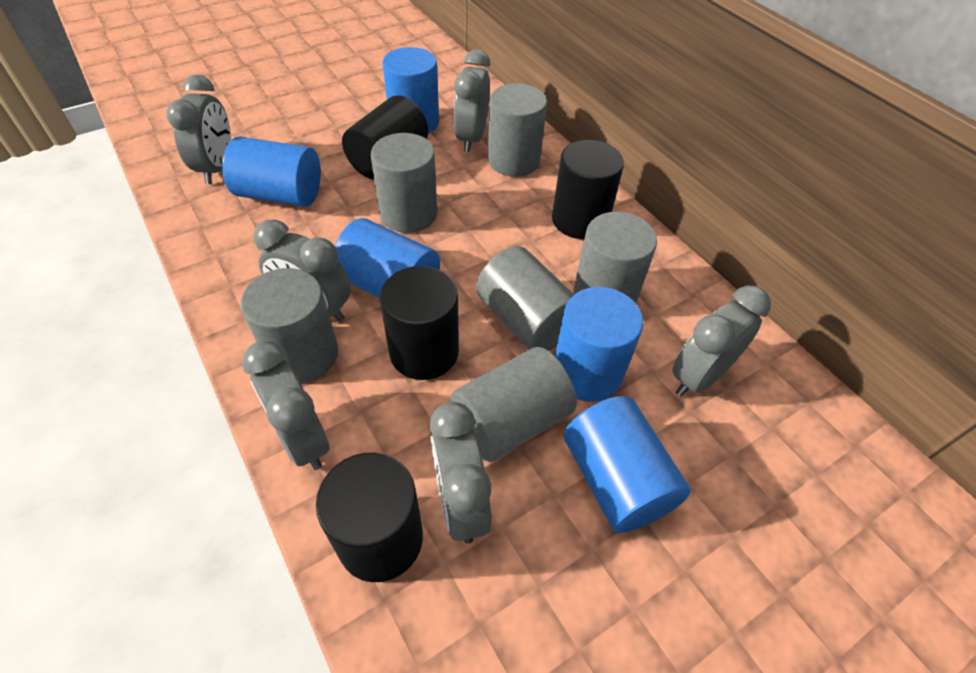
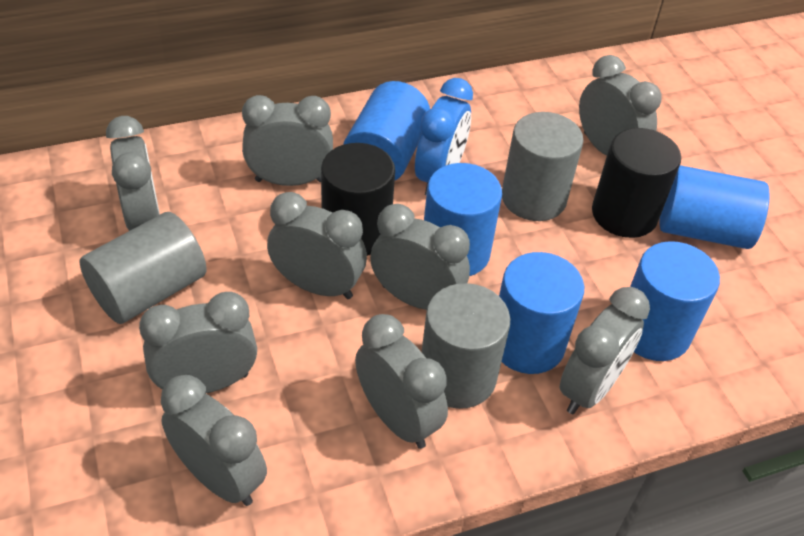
black cylinder: [316,453,423,582] [342,95,428,180] [380,266,459,380] [552,140,624,239] = 4 -> [321,143,395,256] [592,128,681,238] = 2
blue clock: none = 0 -> [415,78,473,195] = 1
grey clock: [166,74,231,184] [242,341,330,470] [254,219,351,322] [430,402,491,544] [453,49,490,152] [672,286,771,397] = 6 -> [106,116,160,231] [139,292,257,393] [161,375,267,506] [242,95,333,186] [267,192,367,299] [355,314,448,449] [370,204,470,310] [559,287,650,414] [579,55,662,156] = 9
grey cylinder: [241,268,338,383] [371,133,437,233] [450,347,577,462] [476,246,574,351] [488,83,547,177] [574,212,657,303] = 6 -> [79,212,207,324] [422,283,511,409] [502,112,584,221] = 3

